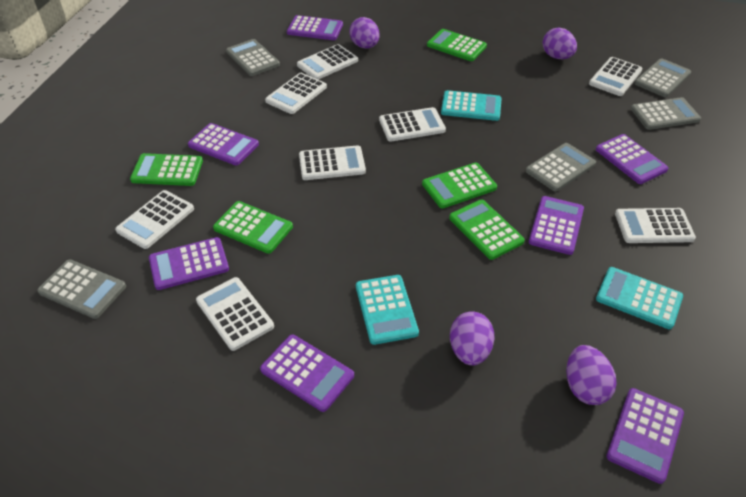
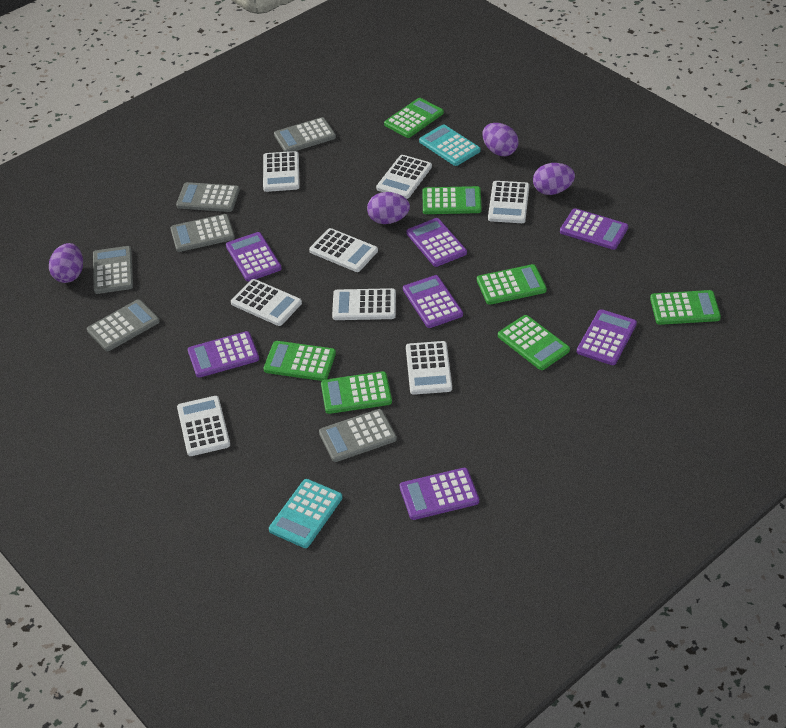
green calculator: [130,153,203,186] [213,201,293,254] [422,162,497,208] [427,29,487,61] [449,199,525,260] = 5 -> [264,341,336,381] [321,371,392,414] [384,98,444,138] [423,186,482,214] [477,264,547,305] [498,315,570,370] [650,290,721,325] = 7
grey calculator: [37,259,126,319] [226,39,280,76] [526,143,596,191] [631,97,701,130] [634,58,691,97] = 5 -> [87,299,160,351] [93,246,133,294] [170,214,235,252] [176,182,240,212] [274,117,336,152] [319,409,397,462] = 6
turquoise calculator: [356,275,419,345] [441,90,502,121] [596,267,683,329] = 3 -> [269,479,342,548] [419,124,480,166] = 2

